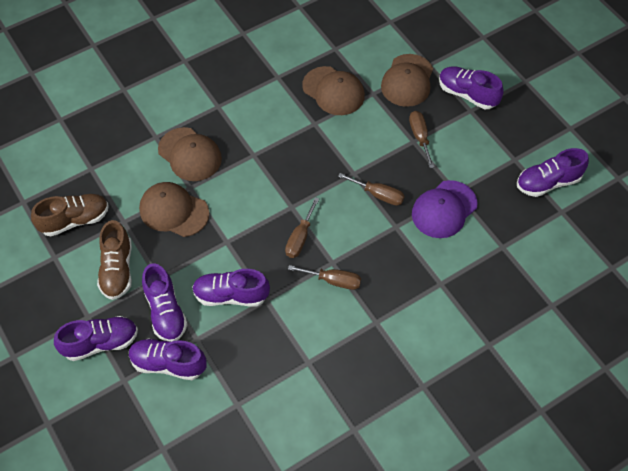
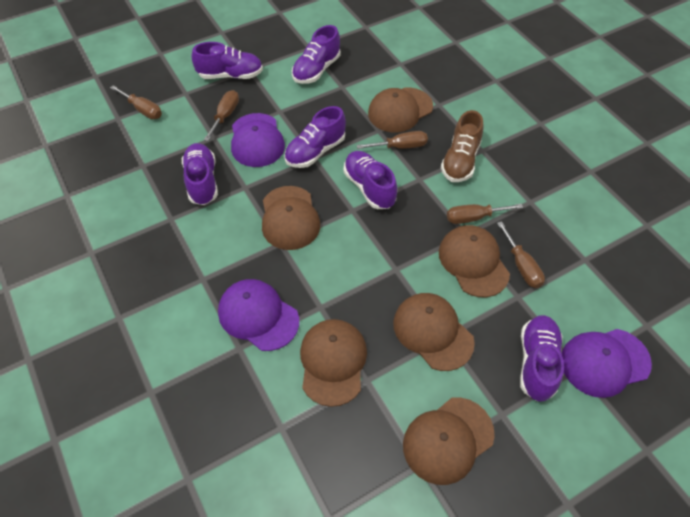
brown cap: [139,182,209,237] [158,127,222,181] [302,66,365,115] [381,54,433,107] = 4 -> [262,186,320,250] [300,319,367,407] [368,88,433,133] [393,293,475,371] [403,397,495,485] [439,225,510,297] = 6
brown screwdriver: [285,197,319,258] [288,265,361,290] [338,173,405,206] [409,111,434,168] = 4 -> [110,85,162,119] [204,90,239,141] [357,131,428,149] [447,204,523,224] [497,221,545,288] = 5
brown shoe: [31,194,109,237] [97,220,132,300] = 2 -> [441,110,484,182] = 1
purple cap: [412,180,478,238] = 1 -> [218,279,299,351] [231,113,285,167] [562,329,652,398] = 3

